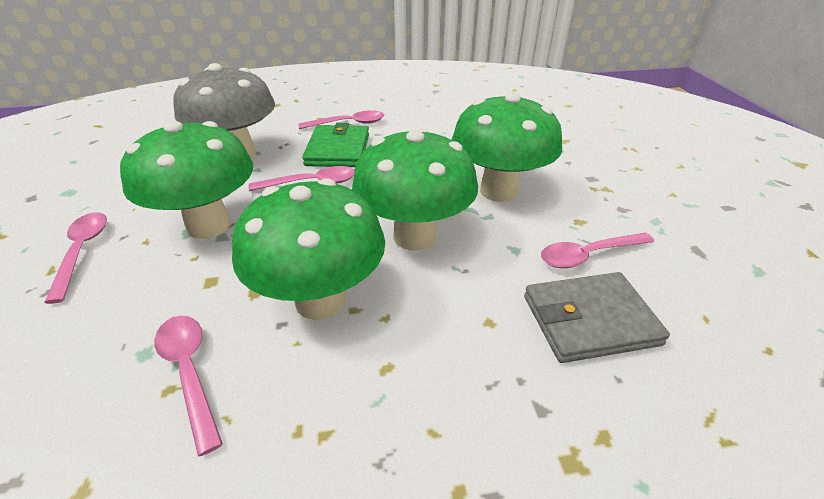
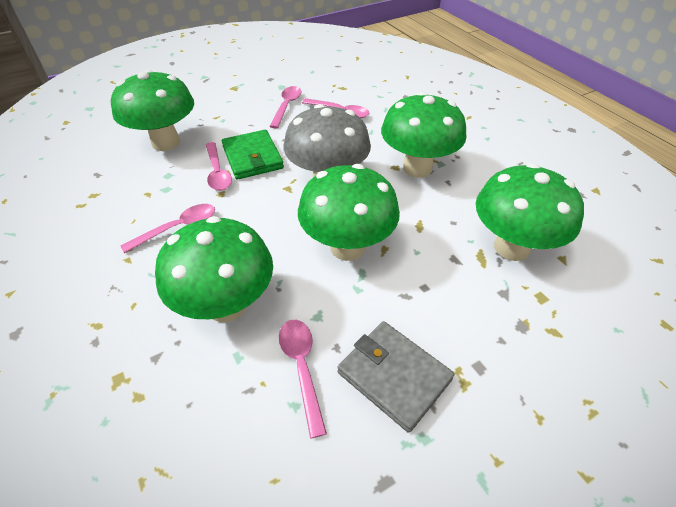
green mushroom: [120,121,253,239] [232,178,385,320] [352,127,478,251] [451,93,562,202] = 4 -> [111,70,194,151] [155,216,273,322] [298,164,400,261] [381,92,467,178] [476,163,584,261] = 5

